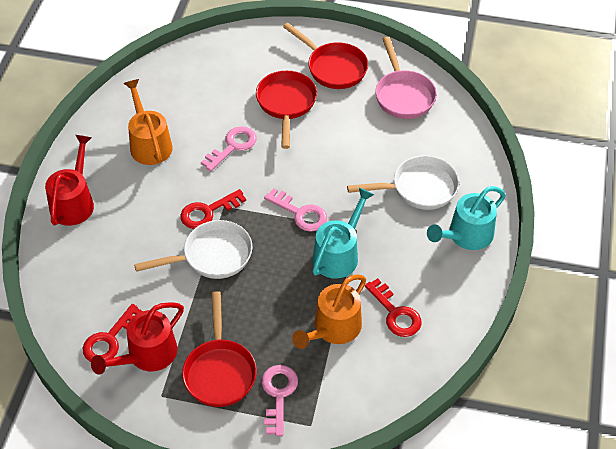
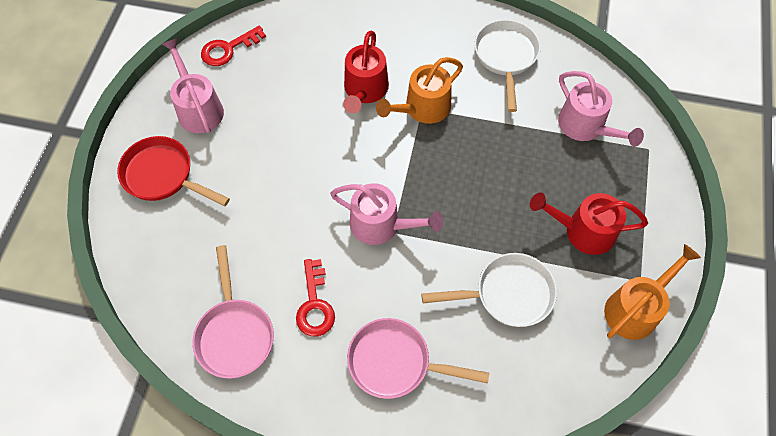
pink key: [201,126,257,171] [262,365,298,436] [264,188,327,232] = 3 -> none = 0
pink pan: [375,37,437,119] = 1 -> [193,245,274,379] [347,318,489,399] = 2
pink watering can: none = 0 -> [162,38,224,133] [330,183,443,245] [558,71,644,147] = 3
red key: [83,304,142,362] [180,189,246,229] [365,278,422,337] = 3 -> [201,26,266,66] [296,259,335,336] = 2
red pan: [182,291,257,407] [256,71,317,149] [283,23,368,89] = 3 -> [117,136,230,206] = 1
turquoise watering can: [313,188,374,278] [427,186,506,250] = 2 -> none = 0

